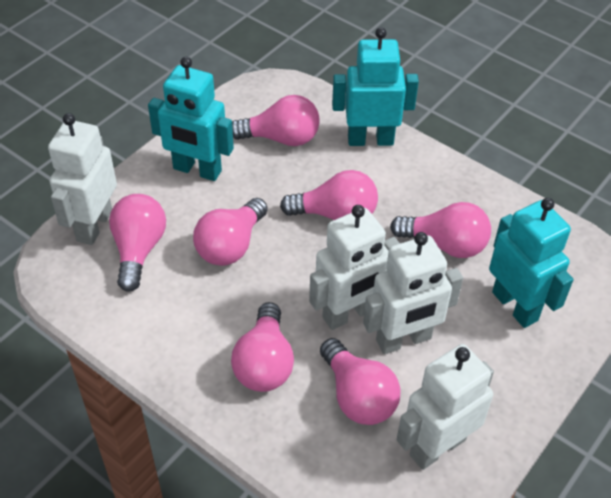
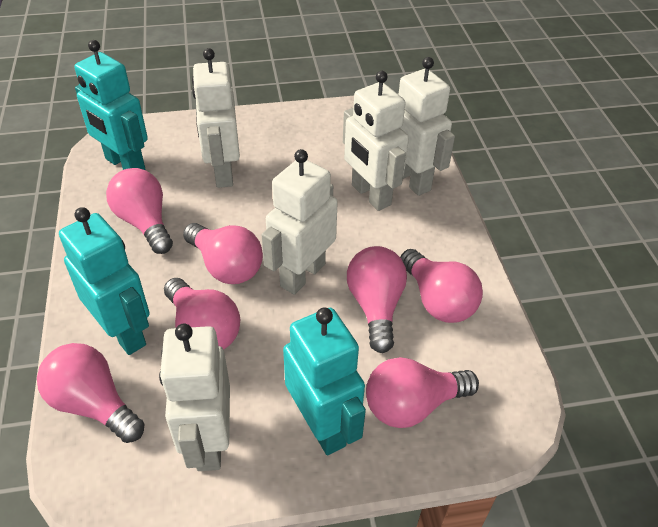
white robot: [48,113,117,245] [309,205,400,330] [363,232,463,354] [397,344,494,470] = 4 -> [159,323,230,471] [192,48,240,188] [262,149,338,295] [343,71,409,211] [398,57,455,196] = 5

